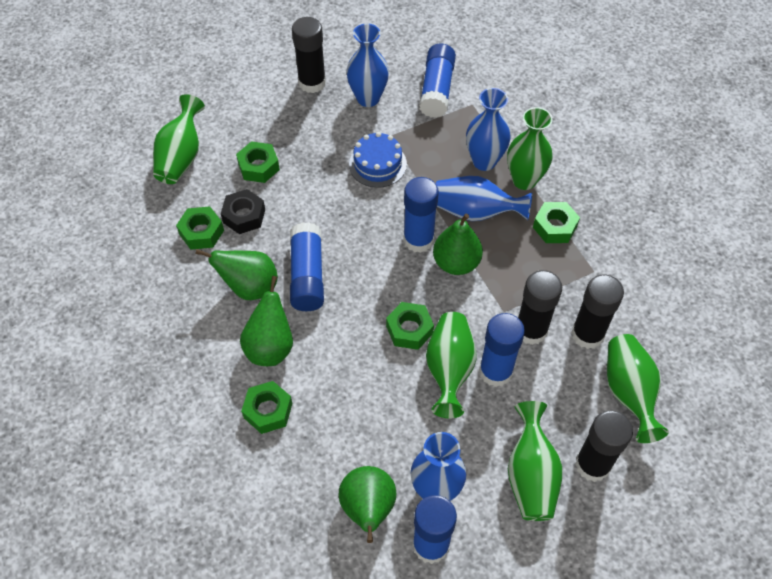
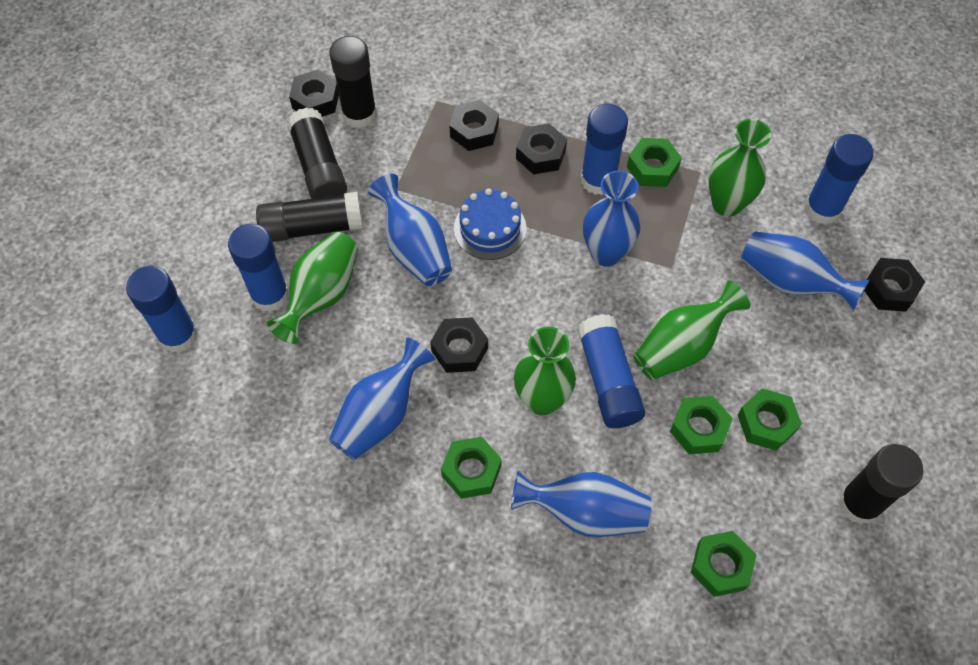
black nut: [221,189,265,234] = 1 -> [289,69,339,117] [430,318,488,373] [449,100,499,151] [516,123,567,175] [865,258,925,312] = 5
blue vase: [346,23,389,107] [411,432,466,501] [436,176,532,221] [466,88,511,171] = 4 -> [329,337,435,460] [368,174,452,286] [511,471,651,537] [583,171,640,267] [741,231,870,312] = 5
green pear: [195,249,278,300] [240,276,293,366] [339,466,396,543] [433,214,483,275] = 4 -> none = 0
green vase: [153,94,205,184] [426,312,477,418] [507,107,553,190] [508,401,562,521] [607,334,669,443] = 5 -> [267,232,358,344] [514,326,576,415] [633,280,750,380] [708,119,772,217] = 4

